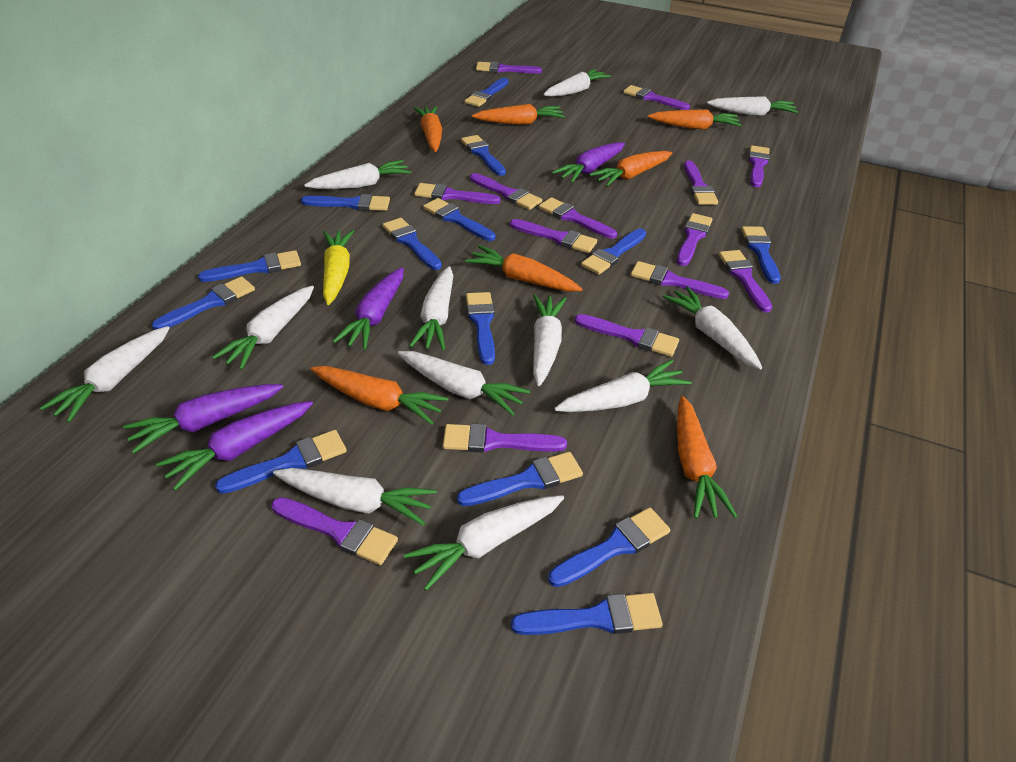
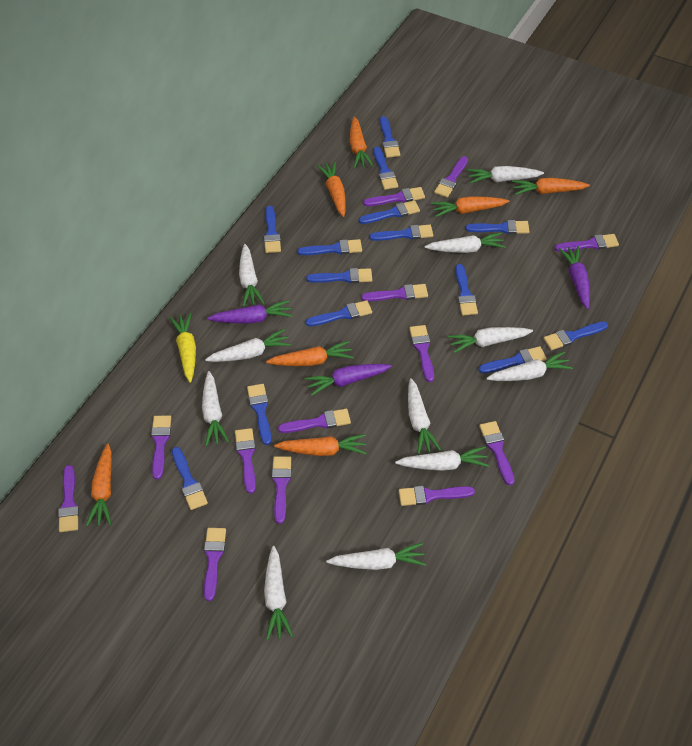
purple brush: [271,497,398,565] [414,183,501,204] [443,424,567,452] [470,173,542,210] [476,61,542,73] [510,219,597,253] [539,197,617,239] [574,314,679,357] [623,85,690,110] [631,261,729,299] [677,213,713,266] [684,160,718,205] [719,250,772,312] [748,145,770,187] = 14 -> [58,465,79,532] [151,415,171,479] [204,528,226,601] [235,428,256,494] [272,456,291,524] [278,409,351,433] [361,284,428,301] [363,187,425,206] [399,486,475,506] [409,325,434,382] [434,156,468,198] [479,421,514,485] [554,234,619,252] = 13
purple carrot: [123,384,283,454] [156,401,313,491] [332,267,404,350] [552,142,625,183] = 4 -> [207,300,293,324] [305,364,392,396] [559,246,590,309] = 3
white carrot: [40,326,170,423] [212,285,314,370] [273,468,437,526] [304,160,412,189] [398,351,530,416] [404,495,564,591] [409,266,453,350] [533,294,567,386] [543,69,611,97] [554,360,692,412] [663,287,762,370] [707,96,798,116] = 12 -> [202,371,229,446] [205,329,291,362] [239,244,264,307] [264,546,293,640] [326,543,426,570] [395,446,489,471] [408,378,441,454] [425,232,506,253] [448,327,533,353] [467,166,544,183] [487,351,573,381] = 11

